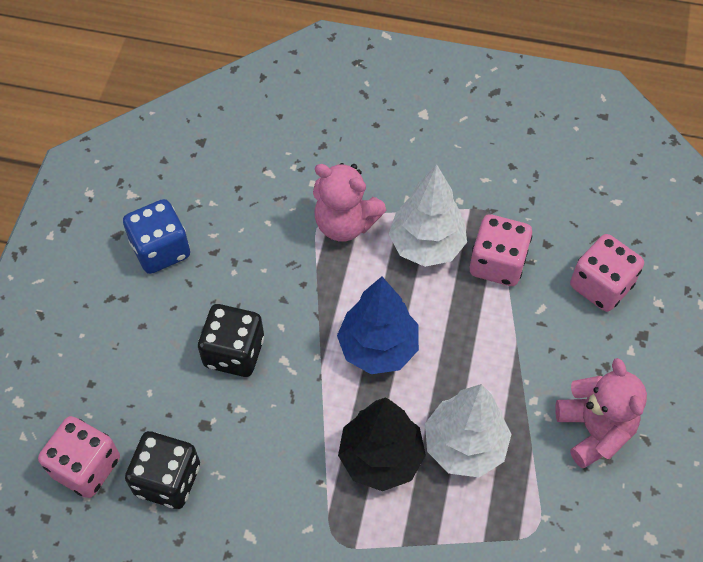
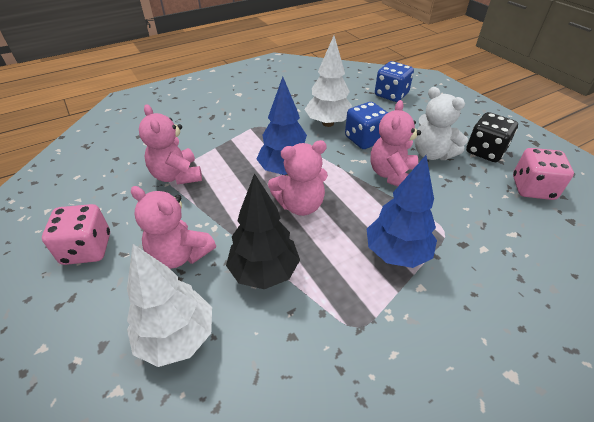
black dice: [125,431,200,509] [198,304,264,377] = 2 -> [466,112,518,162] = 1
blue dice: [123,199,190,274] = 1 -> [345,102,388,149] [375,61,414,102] = 2
blue tree: [337,277,419,374] = 1 -> [257,77,307,175] [367,155,437,268] = 2
pink dice: [38,416,120,498] [470,214,532,286] [570,234,644,312] = 3 -> [42,204,110,265] [513,148,574,200] = 2
pink teddy bear: [313,163,386,242] [555,358,647,468] = 2 -> [131,186,216,269] [139,104,202,185] [268,140,328,216] [371,100,421,186] = 4
white teddy bear: none = 0 -> [414,87,468,160] = 1

